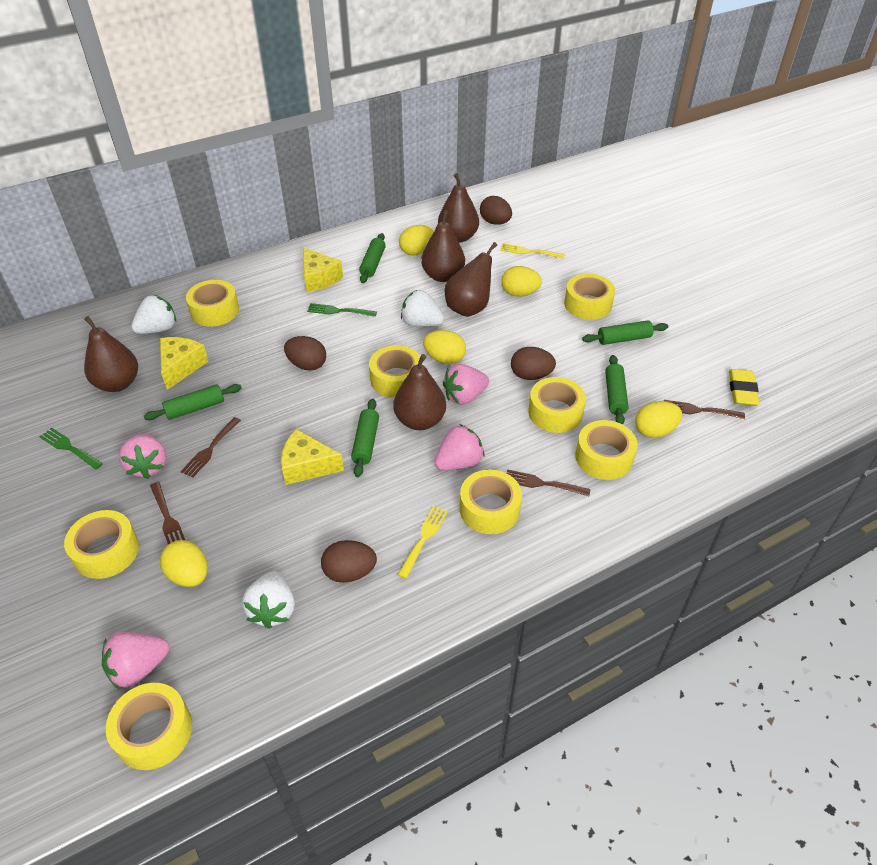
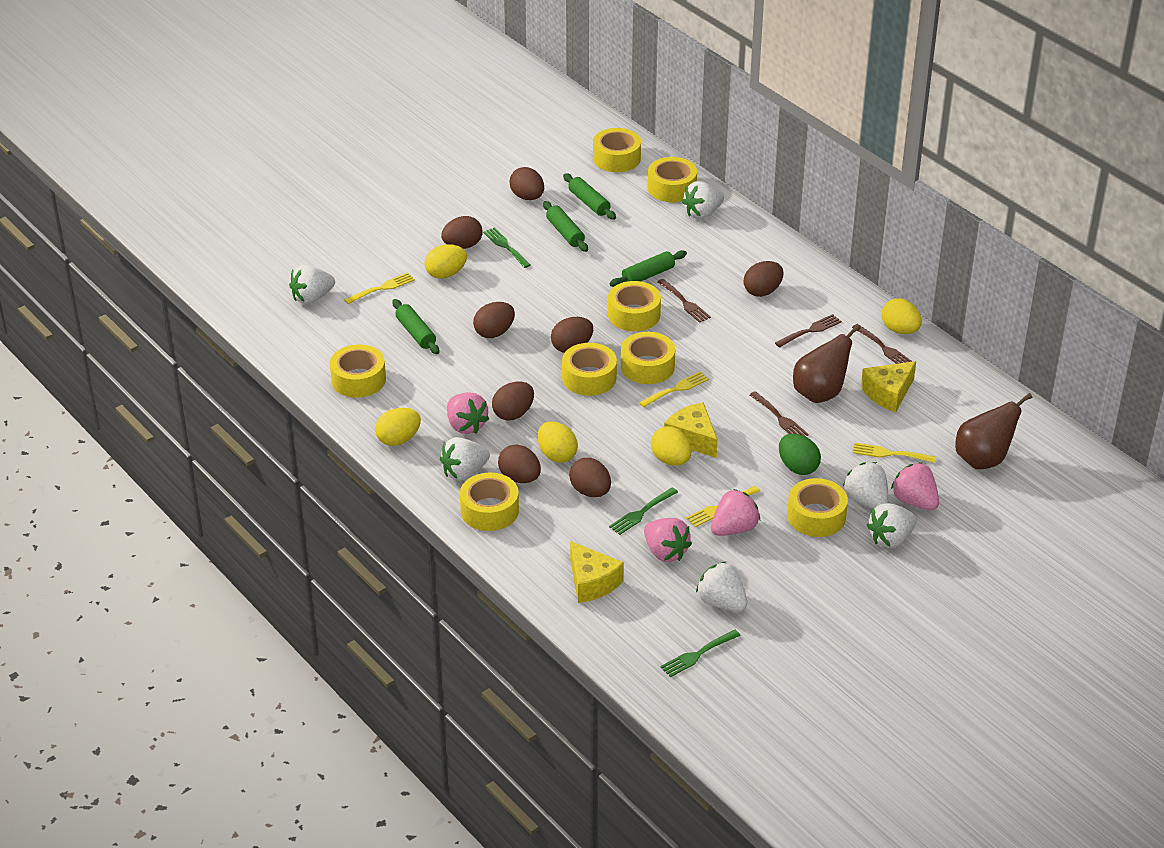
brown egg: [284,336,326,371] [321,540,377,583] [480,196,512,225] [511,347,556,380] = 4 -> [441,216,483,249] [473,302,515,338] [492,381,534,421] [498,444,541,483] [509,167,544,200] [551,317,593,353] [569,458,611,497] [744,261,784,297] = 8
brown pear: [84,316,138,392] [393,354,446,430] [421,210,465,282] [438,173,479,243] [445,242,497,317] = 5 -> [793,324,861,403] [955,393,1032,469] = 2
green egg: none = 0 -> [779,434,821,475] = 1
green fork: [39,428,103,470] [307,303,377,317] = 2 -> [483,227,531,268] [609,487,678,535] [661,630,741,677] = 3
green rolling pin: [144,384,242,420] [351,399,379,477] [359,233,386,283] [582,320,668,345] [605,355,628,425] = 5 -> [392,299,439,354] [543,201,588,252] [563,173,616,220] [609,250,687,287] = 4
white strawberry: [131,295,176,334] [242,571,295,629] [401,290,444,327] = 3 -> [289,265,335,304] [440,437,490,481] [682,181,724,219] [696,562,747,612] [843,462,888,509] [867,503,917,548] = 6
yellow eraser: [729,369,759,406] = 1 -> none = 0
yellow fork: [398,505,448,579] [500,243,565,259] = 2 -> [344,272,415,304] [639,372,709,407] [686,486,760,527] [853,443,936,463] = 4

